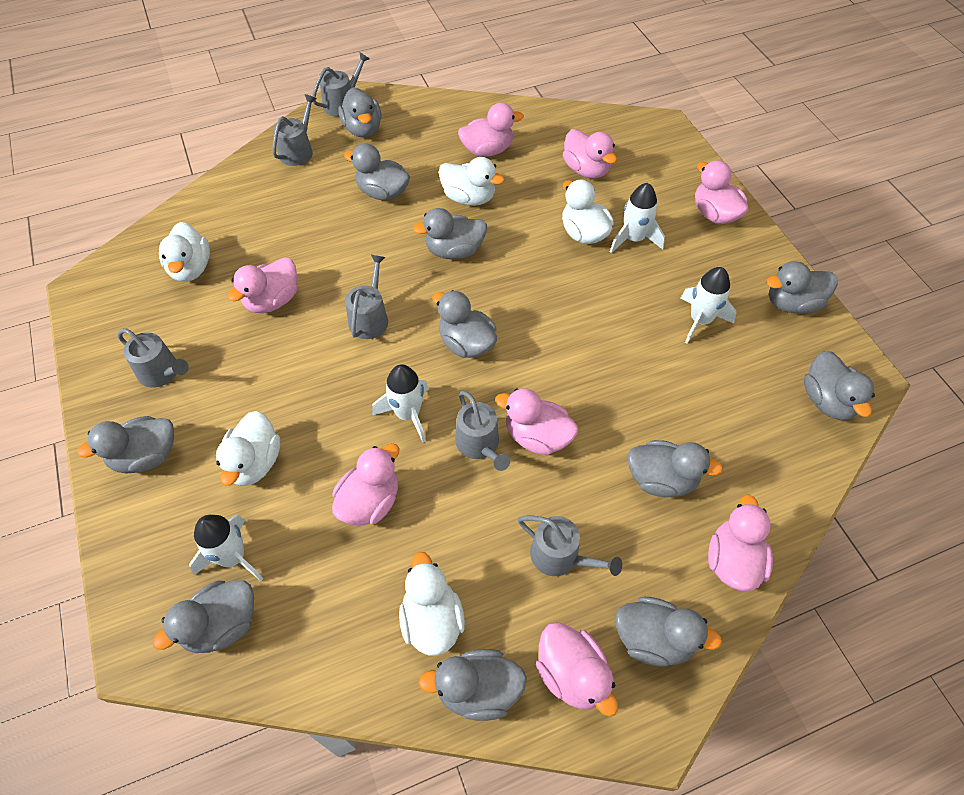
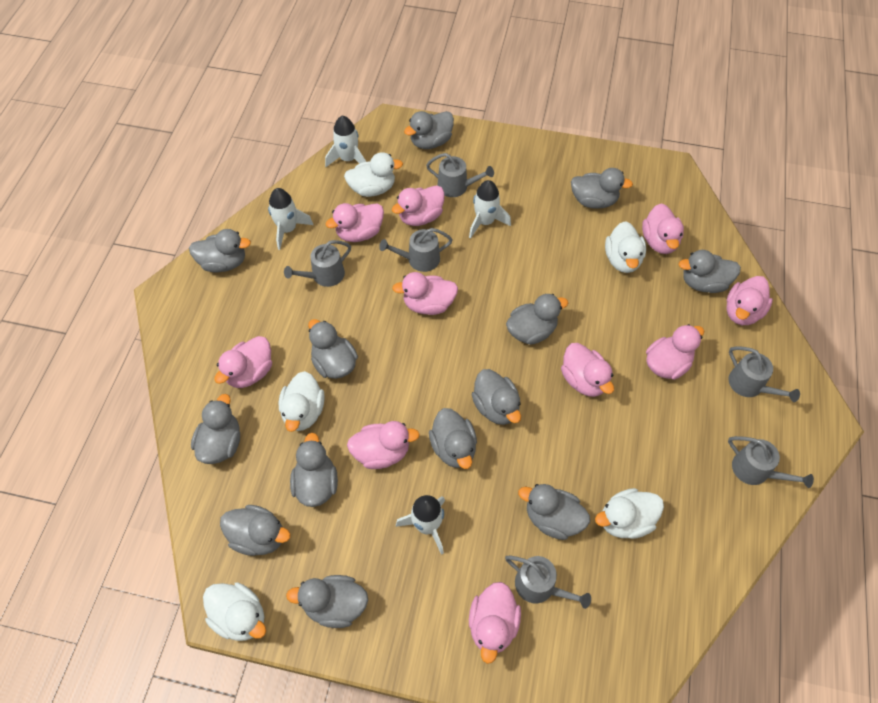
grey duck: [77,416,174,474] [153,580,254,653] [338,87,382,138] [344,143,410,201] [413,208,487,259] [418,649,527,721] [432,290,497,358] [615,597,722,667] [628,440,723,497] [766,261,838,314] [804,351,875,420] = 11 -> [189,229,251,272] [191,394,240,464] [220,505,290,556] [286,575,368,628] [290,433,338,507] [308,319,358,379] [404,111,454,149] [429,408,477,469] [471,369,521,425] [506,294,568,345] [518,484,590,540] [571,168,633,209] [678,250,741,293] = 13
pink duck: [228,257,297,313] [332,443,399,526] [458,103,524,157] [495,388,578,455] [536,622,618,717] [563,129,617,178] [695,160,749,224] [708,494,773,591] = 8 -> [214,336,272,388] [325,203,384,242] [347,421,420,469] [392,185,445,226] [392,272,458,315] [469,582,521,664] [561,343,614,397] [642,203,684,254] [646,324,704,380] [726,276,773,325] = 10

